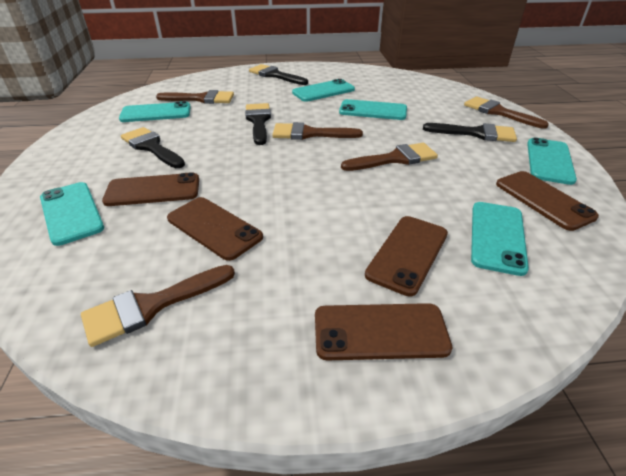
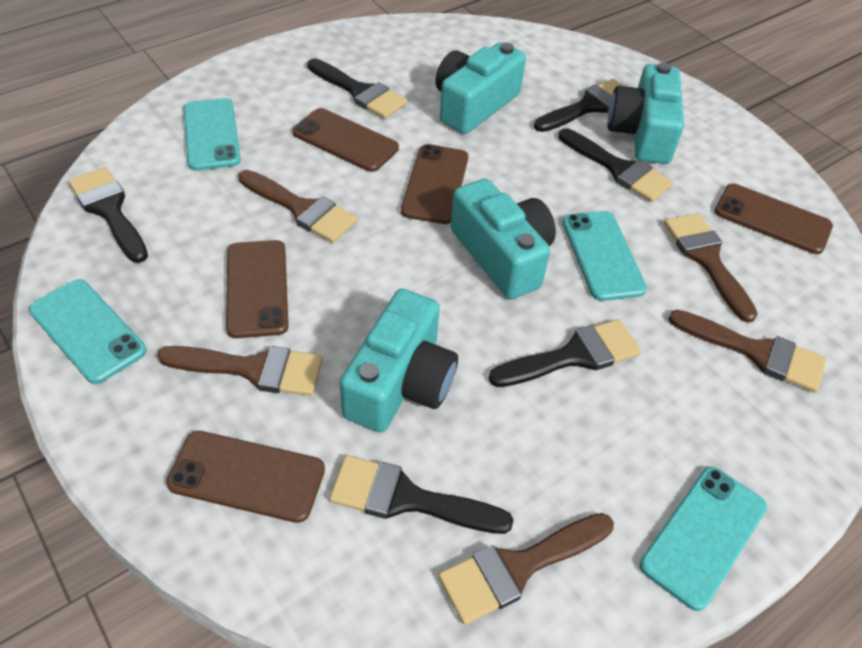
black brush: [121,127,185,168] [245,103,271,145] [249,64,308,85] [423,123,517,142] = 4 -> [69,167,148,263] [307,58,407,119] [329,455,514,534] [489,319,641,387] [534,79,623,132] [558,128,673,202] = 6
turquoise camera: none = 0 -> [340,289,458,432] [435,42,526,134] [451,178,556,300] [608,62,684,164] = 4
turquoise phone: [40,182,104,246] [119,101,191,122] [292,79,355,102] [339,99,407,120] [471,202,529,276] [527,138,577,185] = 6 -> [29,279,147,384] [184,98,241,170] [563,211,647,301] [639,466,767,611] = 4

